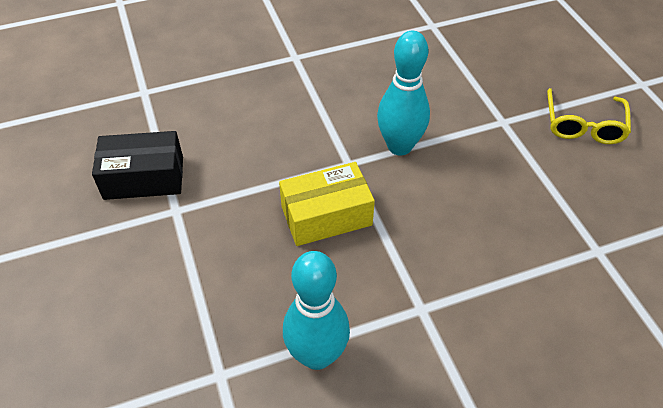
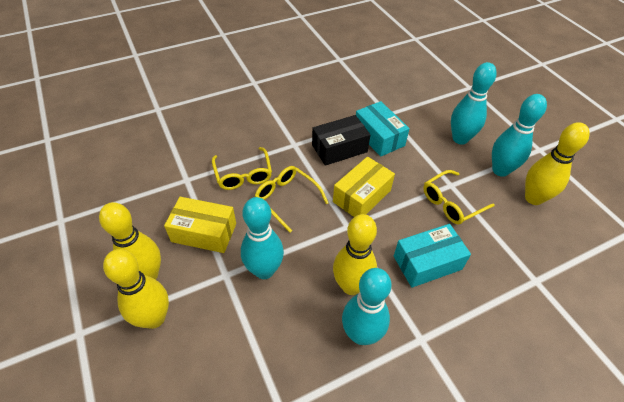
turquoise bowling pin: [283,251,350,370] [377,31,430,155] = 2 -> [241,197,284,279] [342,268,391,345] [451,62,497,145] [492,94,547,177] = 4
turquoise box: none = 0 -> [356,101,410,157] [394,224,471,288] = 2
yellow bowling pin: none = 0 -> [99,202,161,280] [103,249,169,329] [333,214,377,295] [525,122,590,205] = 4
yellow box: [279,162,375,246] = 1 -> [164,197,236,253] [333,157,395,217] = 2
yellow glasses: [547,88,631,144] = 1 -> [212,147,272,190] [255,166,328,232] [423,170,495,225] = 3

